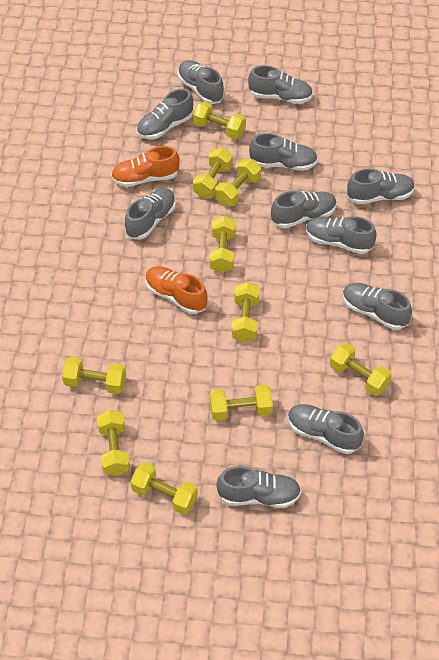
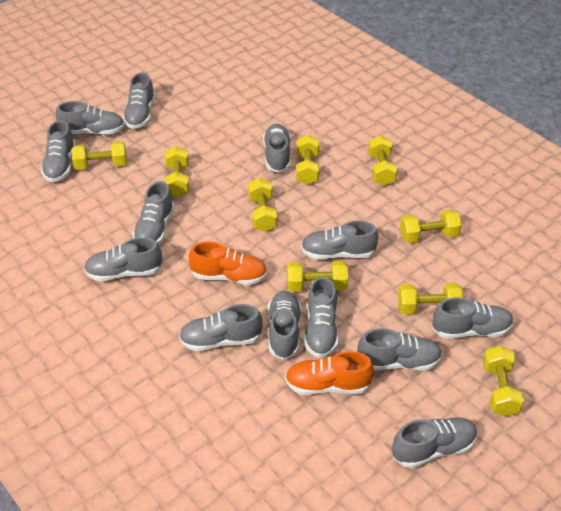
grey shoe: [125,188,176,239] [136,89,193,139] [178,60,224,104] [216,466,301,508] [248,65,313,104] [249,133,318,171] [271,191,337,228] [288,404,364,454] [306,216,376,254] [342,283,412,330] [347,169,415,204] = 11 -> [41,120,76,182] [56,101,124,135] [84,237,162,281] [123,72,155,129] [133,181,175,245] [179,304,263,351] [263,124,290,173] [268,291,301,360] [301,221,379,260] [304,277,338,358] [357,328,442,371] [392,417,477,468] [432,297,514,339] = 13
yellow dumbbell: [62,357,126,394] [97,410,130,476] [131,462,198,515] [193,102,246,139] [193,148,233,198] [210,216,236,273] [210,385,273,421] [215,159,261,207] [232,282,260,342] [330,343,392,396] = 10 -> [71,141,127,170] [165,146,189,197] [248,178,278,232] [287,261,348,292] [296,134,319,185] [368,135,397,186] [398,283,463,315] [400,210,462,243] [483,346,524,417] = 9

